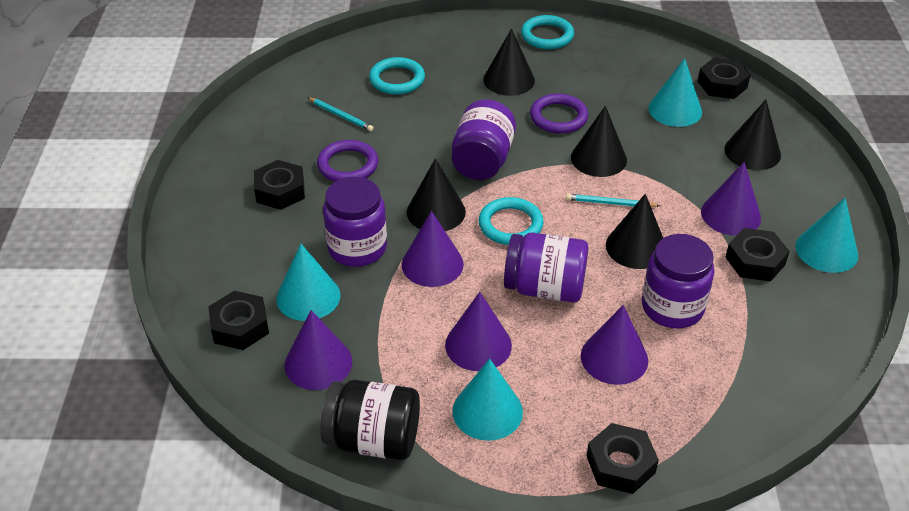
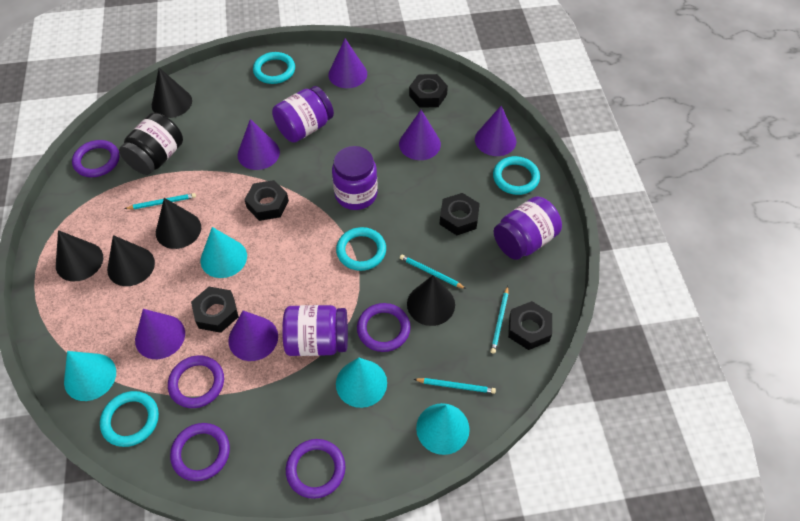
purple cone: [284,310,352,390] [402,211,464,287] [445,292,512,371] [581,305,648,385] [701,162,761,236] = 5 -> [135,309,185,359] [228,311,278,361] [238,119,280,170] [328,39,367,88] [399,110,441,160] [475,106,516,156] = 6
purple ring: [317,140,378,182] [530,94,588,133] = 2 -> [72,140,120,177] [168,355,224,408] [170,423,230,481] [286,439,345,499] [357,303,411,352] = 5
turquoise pencil: [307,97,374,131] [566,194,660,207] = 2 -> [124,193,196,209] [400,255,466,289] [414,378,496,394] [490,286,508,354] = 4
turquoise ring: [369,57,425,94] [478,197,544,245] [521,15,574,49] = 3 -> [100,391,159,447] [253,52,295,84] [336,227,386,271] [493,156,540,195] = 4

